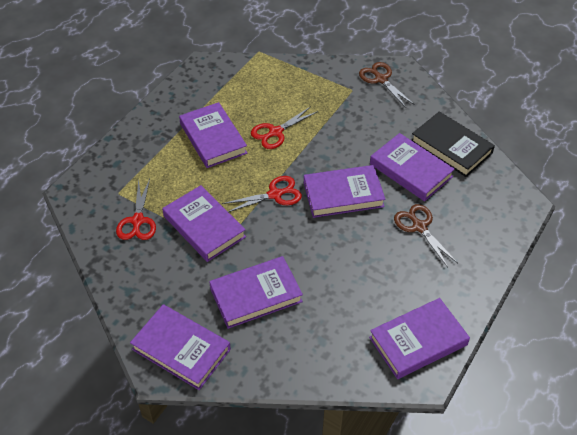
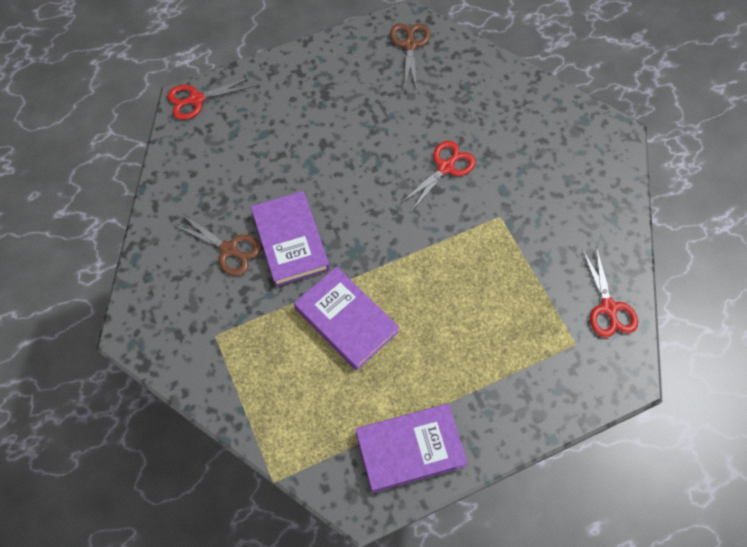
black book: [411,111,495,177] = 1 -> none = 0
purple book: [130,304,231,390] [162,185,246,262] [179,102,247,168] [209,256,303,329] [304,165,386,218] [369,298,470,379] [370,133,455,201] = 7 -> [251,191,330,287] [294,266,399,371] [356,404,468,493] = 3

